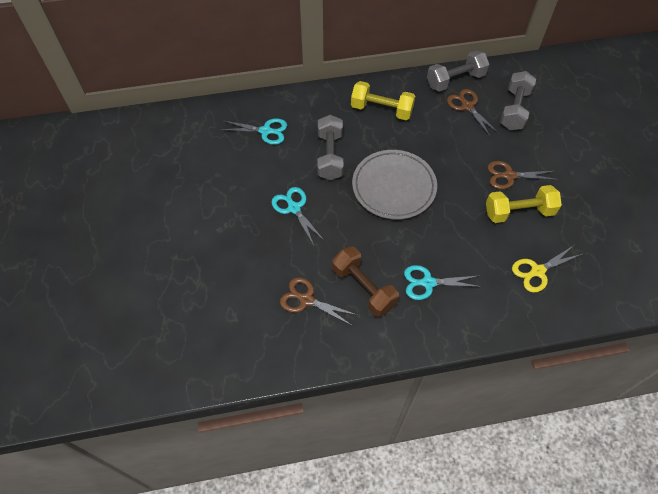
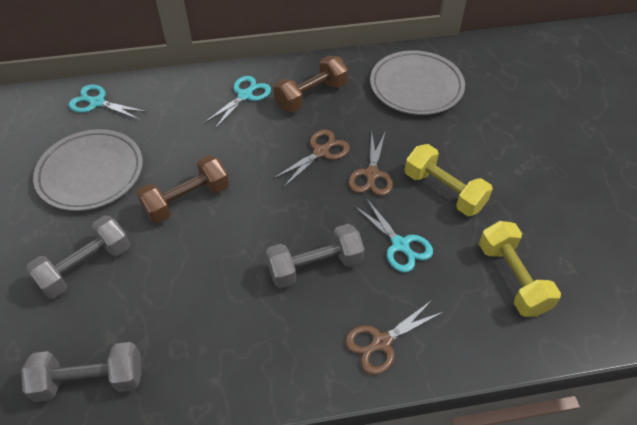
brown dumbbell: [332,246,399,317] = 1 -> [136,155,229,224] [273,56,348,112] = 2
grey plate: [352,150,437,220] = 1 -> [33,129,143,211] [370,50,465,115] = 2
yellow scissors: [512,245,582,293] = 1 -> none = 0

